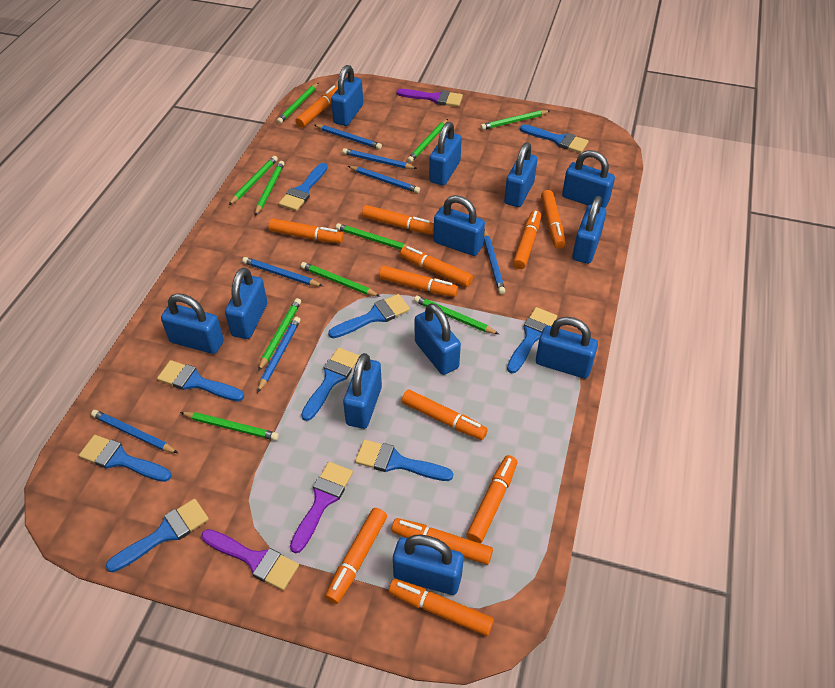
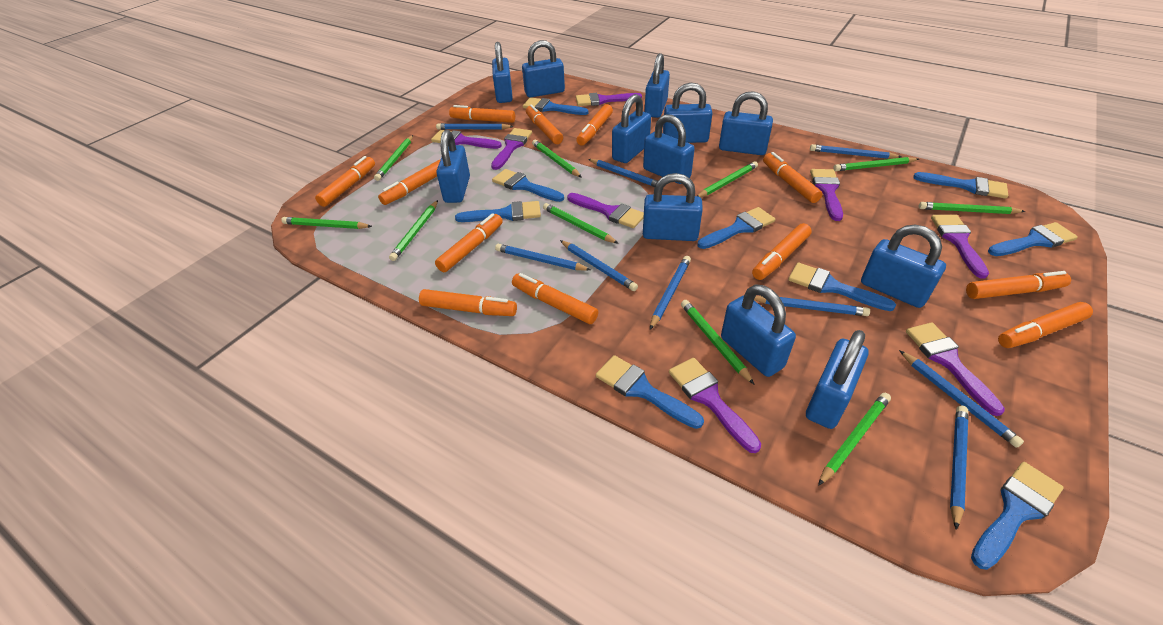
blue pencil: [91,410,178,453] [242,257,323,286] [257,317,301,393] [314,125,382,149] [342,148,418,169] [348,166,420,193] [484,229,505,294] = 7 -> [436,123,514,130] [495,244,591,271] [560,240,638,291] [588,159,658,187] [650,256,691,330] [754,296,870,316] [810,144,902,159] [899,350,1024,448] [950,405,968,530] = 9
purple brush: [201,529,299,590] [290,462,353,553] [397,89,463,107] = 3 -> [431,130,502,149] [491,128,532,170] [567,193,644,228] [576,93,642,106] [669,358,761,453] [810,169,843,221] [906,322,1005,416] [931,215,989,278] = 8

